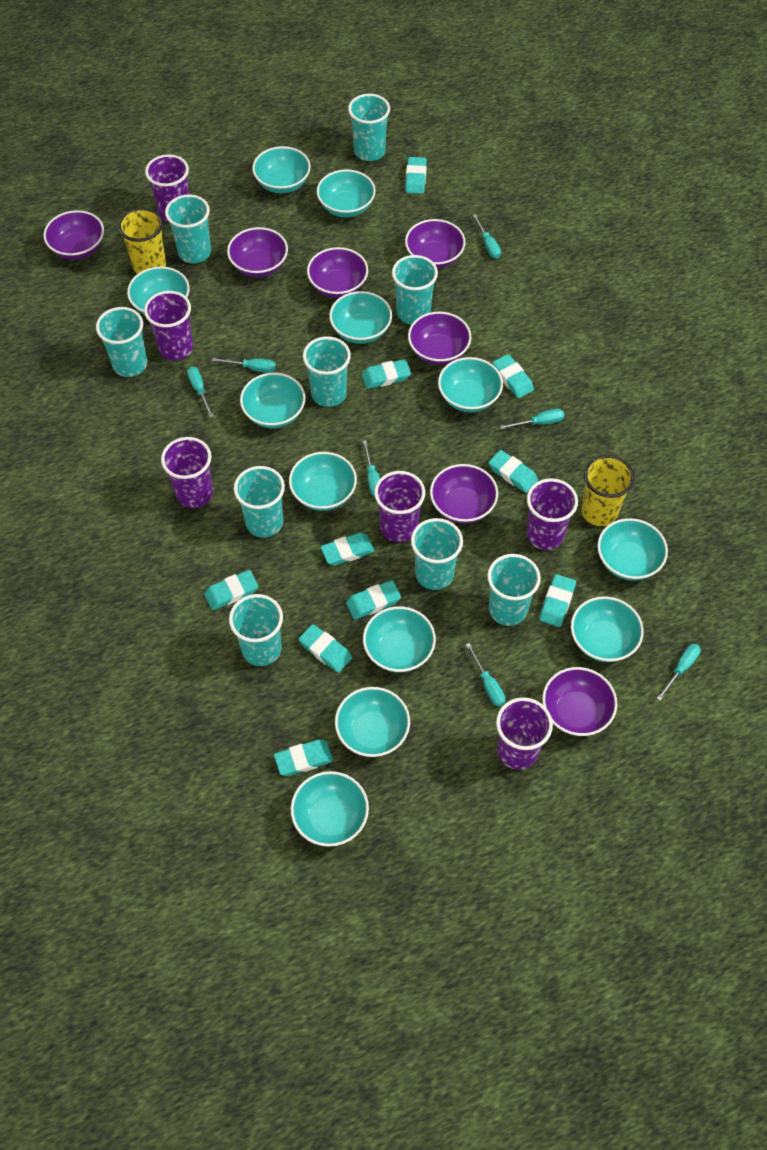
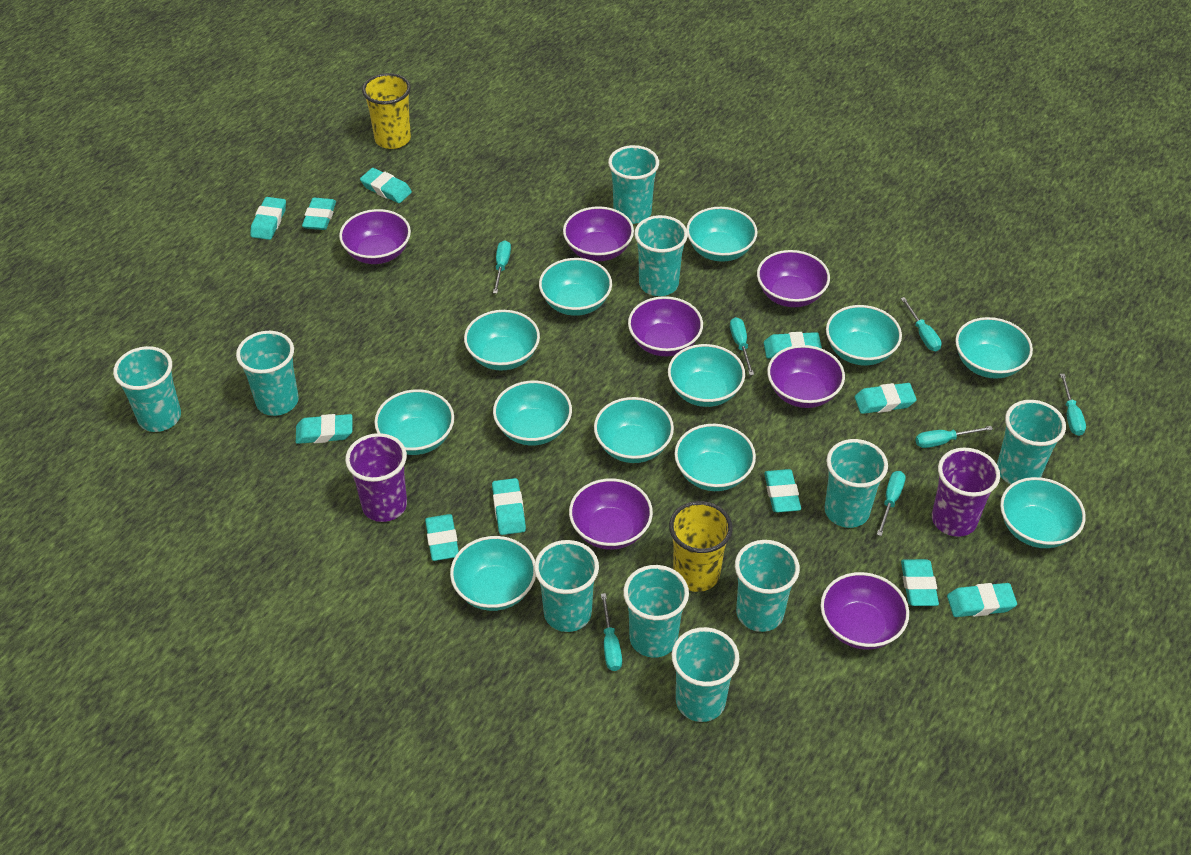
purple cup: [144,291,193,361] [145,154,189,222] [161,437,213,508] [374,471,425,542] [496,697,553,770] [526,478,578,550] = 6 -> [345,433,407,522] [932,448,1000,537] = 2
turquoise cup: [96,307,147,377] [165,195,211,263] [229,594,283,666] [234,466,285,537] [303,336,351,407] [348,94,390,161] [392,255,438,324] [411,518,463,590] [487,554,541,626] = 9 -> [113,346,181,432] [236,331,299,416] [534,540,599,632] [608,145,659,224] [623,565,689,658] [634,215,688,296] [671,627,740,722] [735,540,800,632] [824,439,888,528] [997,400,1066,484] = 10
turquoise eraser: [204,570,258,610] [274,740,333,776] [299,624,352,673] [321,533,375,566] [346,580,401,620] [361,359,411,389] [405,157,427,194] [488,450,538,493] [493,354,534,398] [539,574,576,627] = 10 -> [250,197,286,240] [296,414,352,444] [302,198,336,230] [360,168,412,203] [425,514,459,561] [492,478,526,535] [764,332,822,359] [764,469,801,513] [855,383,917,414] [901,559,939,606] [947,583,1017,617] = 11

